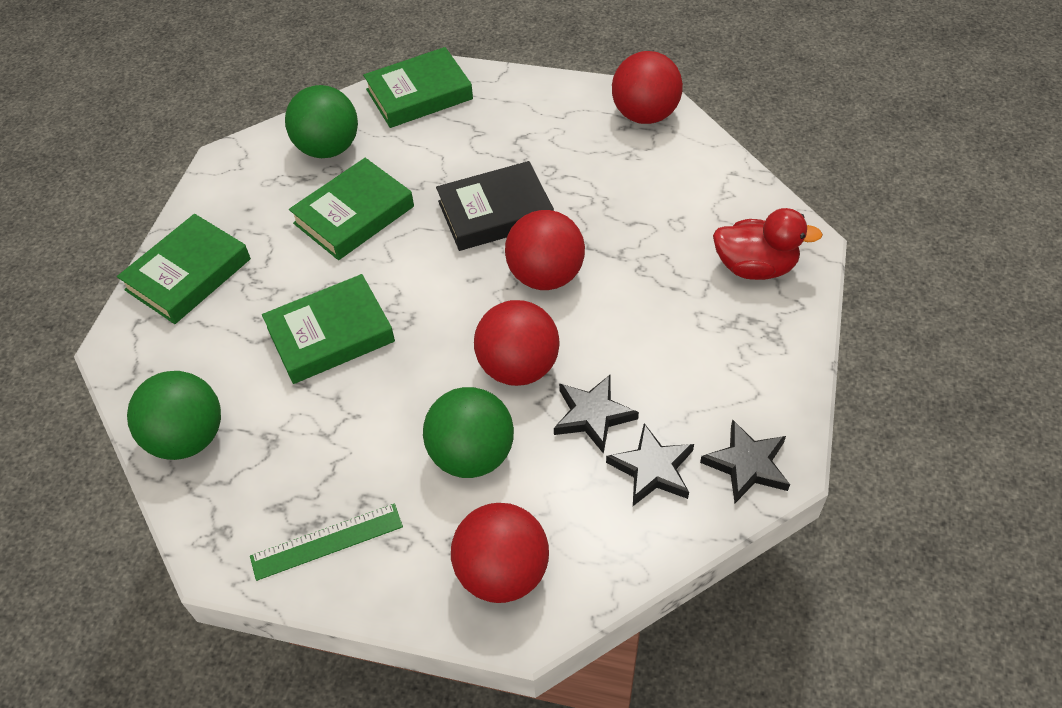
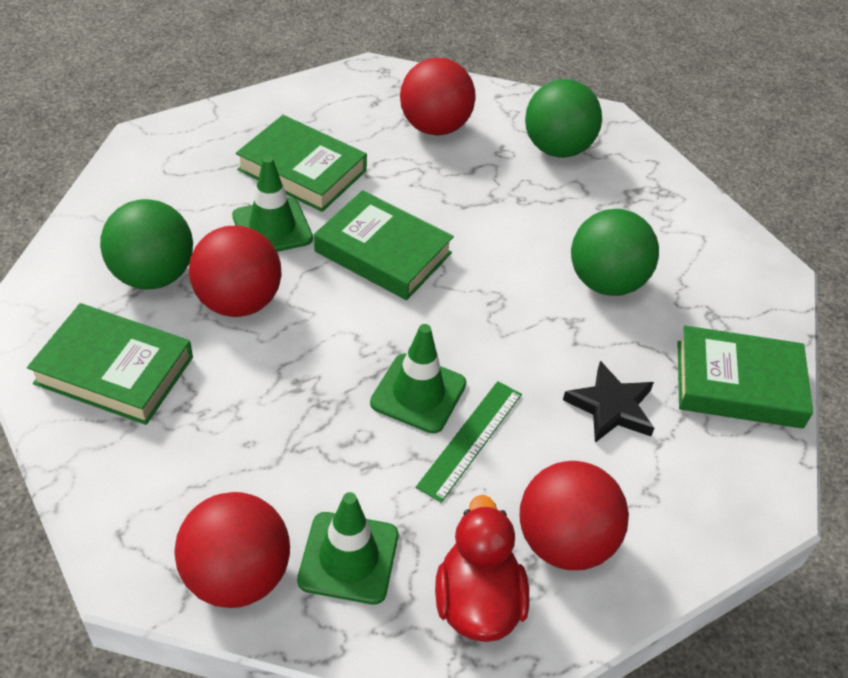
black book: [436,161,554,251] = 1 -> none = 0
black star: [554,374,639,454] [606,423,694,506] [700,420,790,503] = 3 -> [563,361,654,443] = 1
green traffic cone: none = 0 -> [232,156,313,252] [297,492,398,604] [370,324,466,434] = 3

